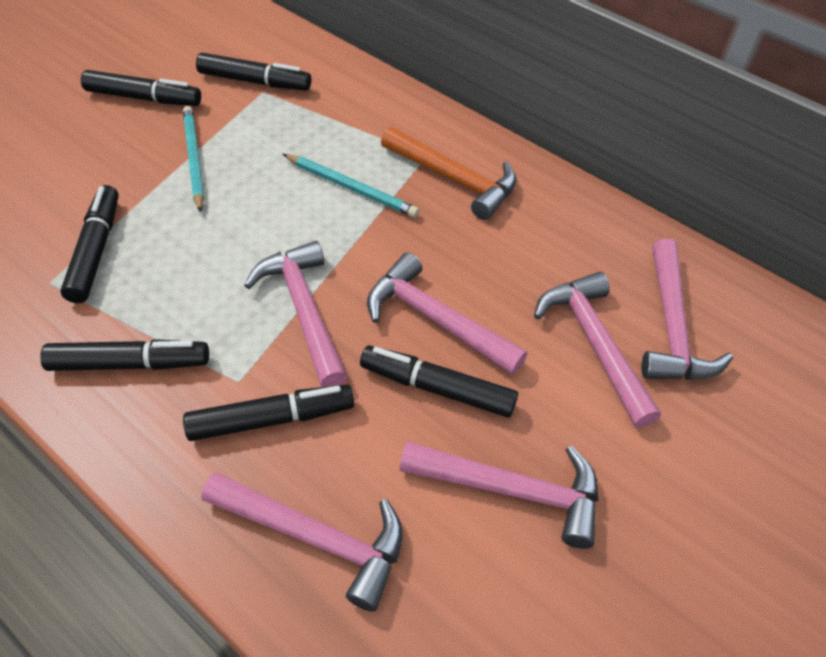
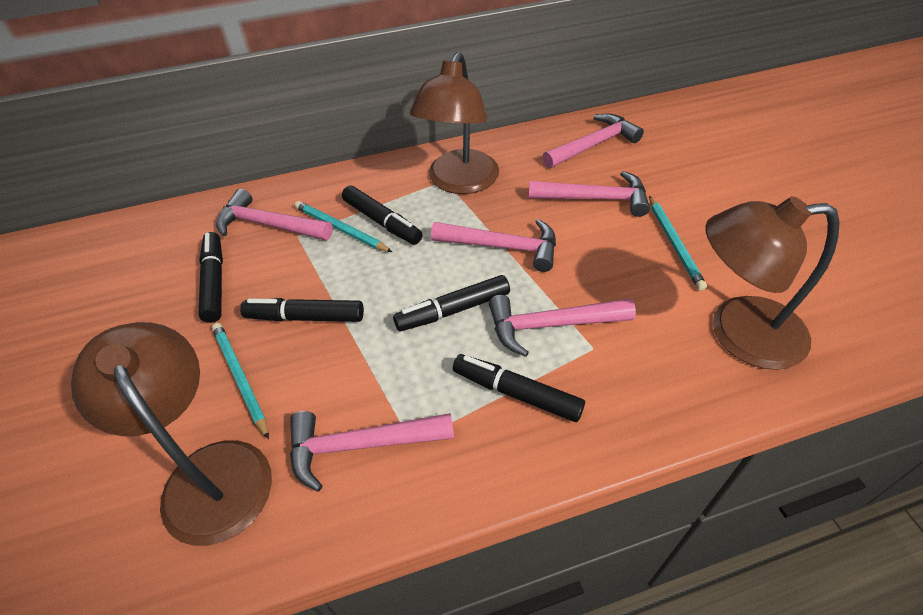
black marker: [41,339,209,371] [60,185,119,303] [81,70,201,106] [183,385,354,441] [196,53,312,91] [360,345,518,418] = 6 -> [199,232,223,323] [240,298,364,322] [342,186,423,245] [393,275,510,331] [453,354,585,422] = 5
brown lamp: none = 0 -> [71,322,272,546] [410,52,499,194] [706,196,839,370] = 3
orange hammer: [381,127,517,220] = 1 -> none = 0
turquoise pencil: [183,106,204,213] [283,154,419,217] = 2 -> [212,323,269,439] [295,201,392,252] [649,196,707,291] = 3

